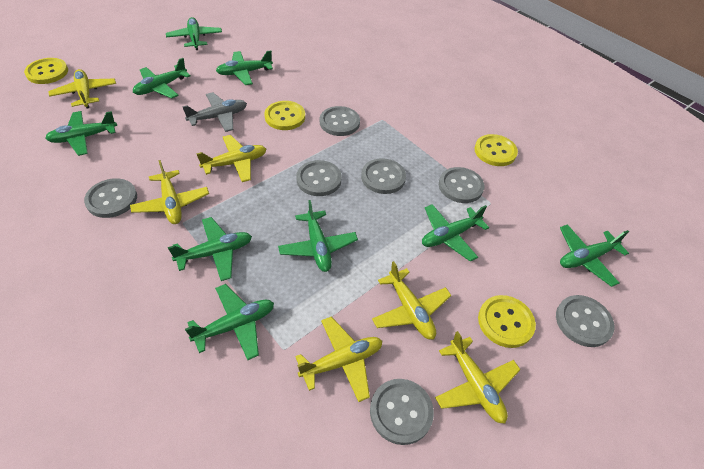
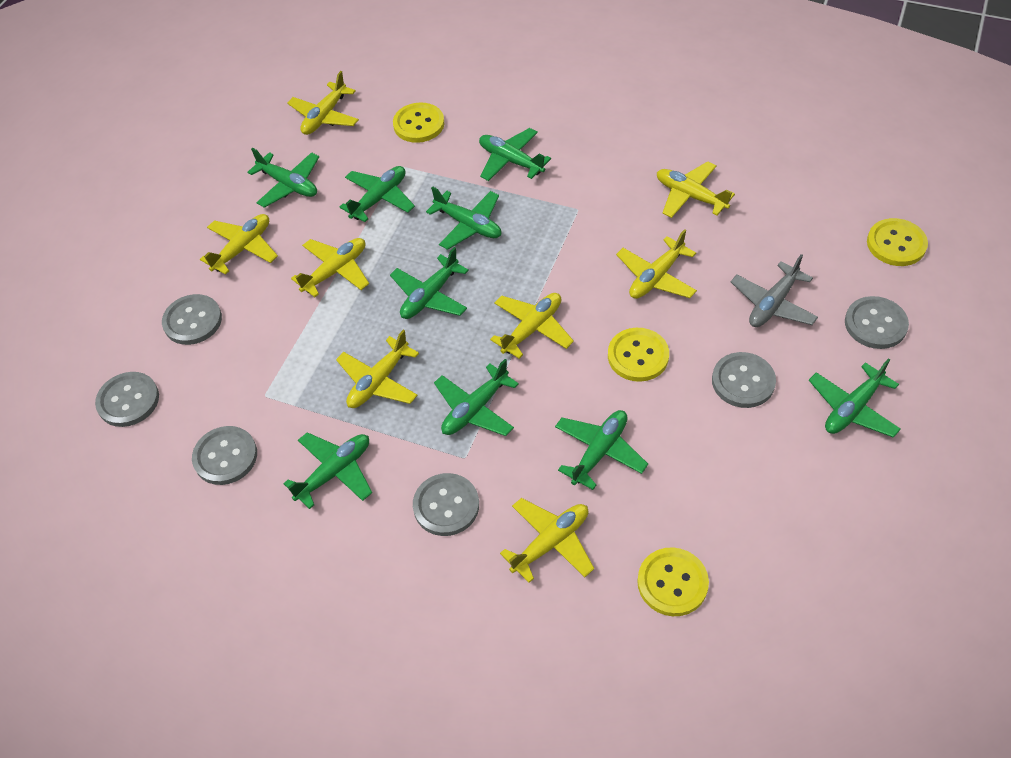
grey button: [84,178,137,218] [296,160,342,196] [320,106,360,136] [361,158,406,194] [370,379,434,445] [439,167,484,203] [556,295,615,347] = 7 -> [95,372,159,427] [162,294,222,345] [192,426,257,485] [413,473,479,536] [712,352,776,408] [845,296,909,349] = 6
yellow plane: [48,69,116,108] [130,160,209,224] [196,135,266,182] [295,317,382,402] [372,261,452,339] [435,331,521,424] = 6 -> [200,214,278,275] [287,71,359,135] [291,238,369,297] [336,330,419,408] [490,293,574,359] [500,498,594,583] [616,229,697,299] [657,161,735,218] = 8

